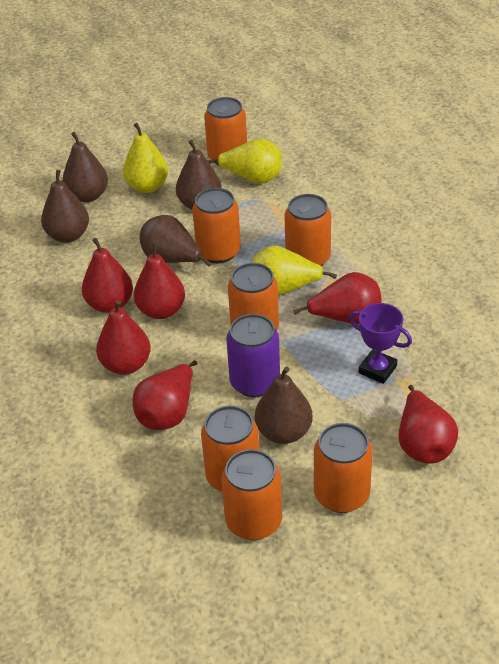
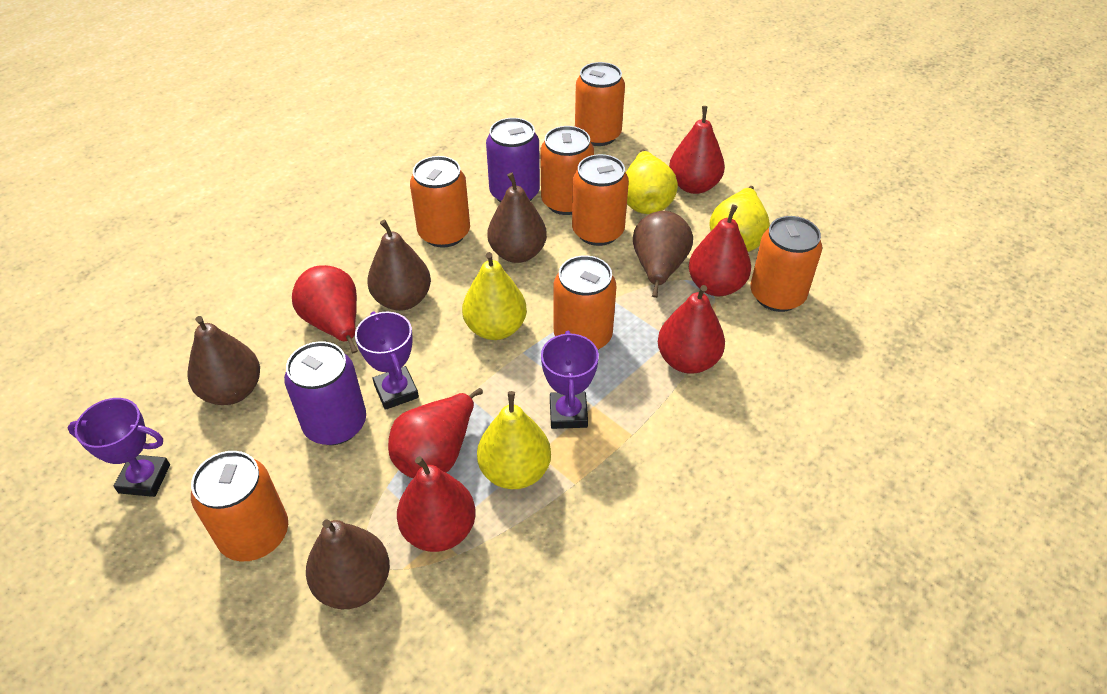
purple can: [226,314,280,397] = 1 -> [284,341,366,445] [486,118,540,203] = 2
purple trophy: [349,303,412,384] = 1 -> [67,398,170,497] [355,311,419,410] [541,331,599,429] = 3
yellow pear: [123,123,168,193] [207,138,282,184] [252,245,337,296] = 3 -> [462,252,527,340] [477,391,551,489] [626,149,678,214] [709,186,770,252] = 4

